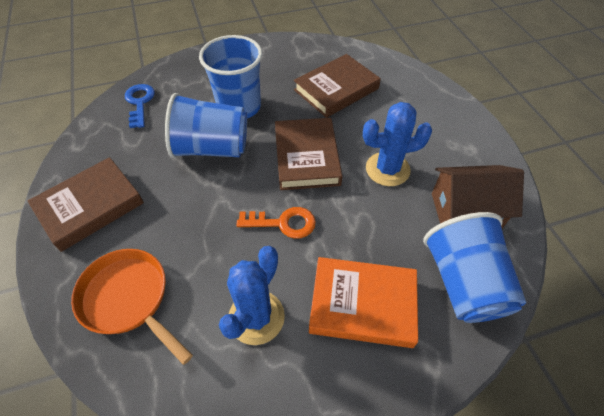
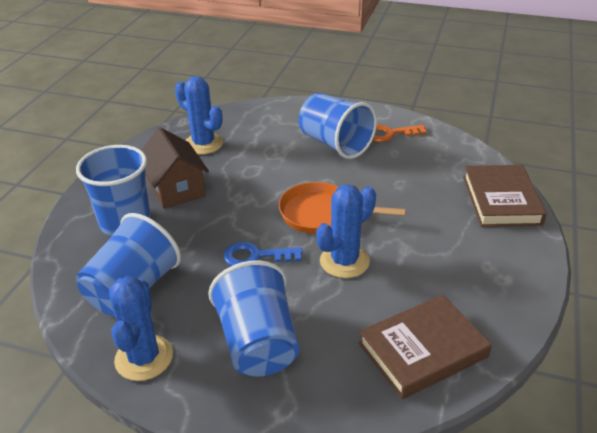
blue cactus: [219,246,285,345] [363,102,432,186] = 2 -> [109,276,173,381] [175,76,223,154] [316,184,376,278] = 3
blue cup: [165,93,247,158] [199,35,262,118] [423,212,526,323] = 3 -> [76,145,151,236] [76,213,181,316] [208,260,299,376] [299,93,377,159] = 4
brown book: [28,157,144,252] [275,118,343,190] [294,54,381,118] = 3 -> [358,295,492,399] [463,165,547,227] = 2
orange book: [309,257,418,348] = 1 -> none = 0

